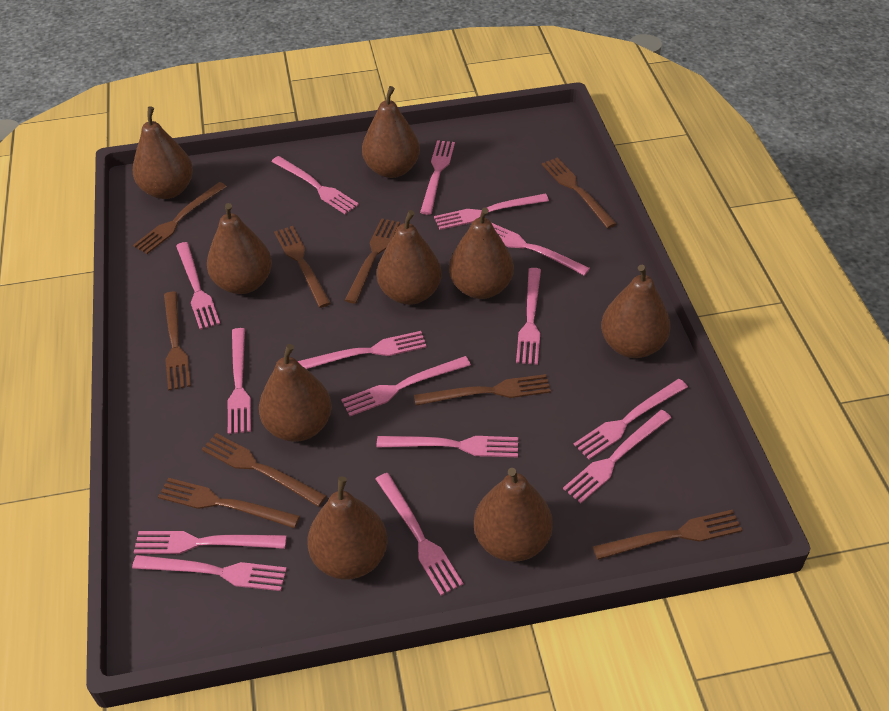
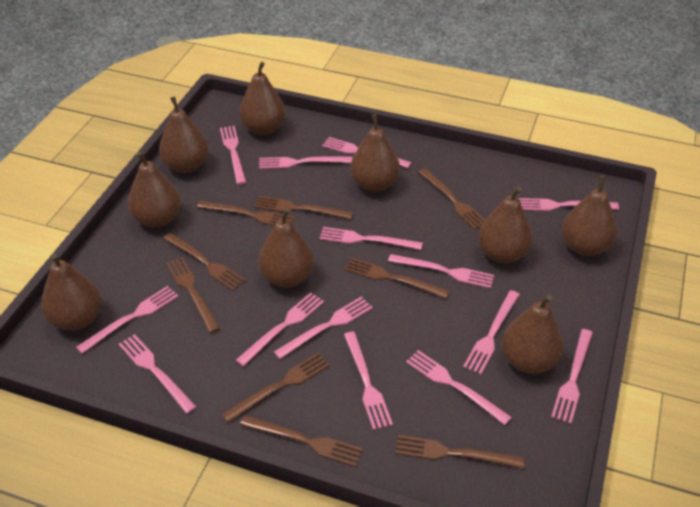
pink fork: [132,555,287,591] [134,531,287,554] [176,242,220,330] [228,328,251,434] [271,156,359,214] [298,331,427,369] [341,356,471,416] [376,473,463,596] [377,436,518,457] [420,140,455,215] [434,194,549,230] [492,223,590,276] [516,268,541,365] [563,410,671,503] [574,379,688,460] = 15 -> [76,286,179,354] [119,334,196,414] [220,126,246,185] [236,293,324,366] [259,157,352,169] [274,297,373,359] [319,227,423,250] [322,137,411,168] [344,332,393,430] [388,254,494,288] [406,350,512,425] [463,290,520,375] [518,198,619,211] [551,329,593,424] = 14

